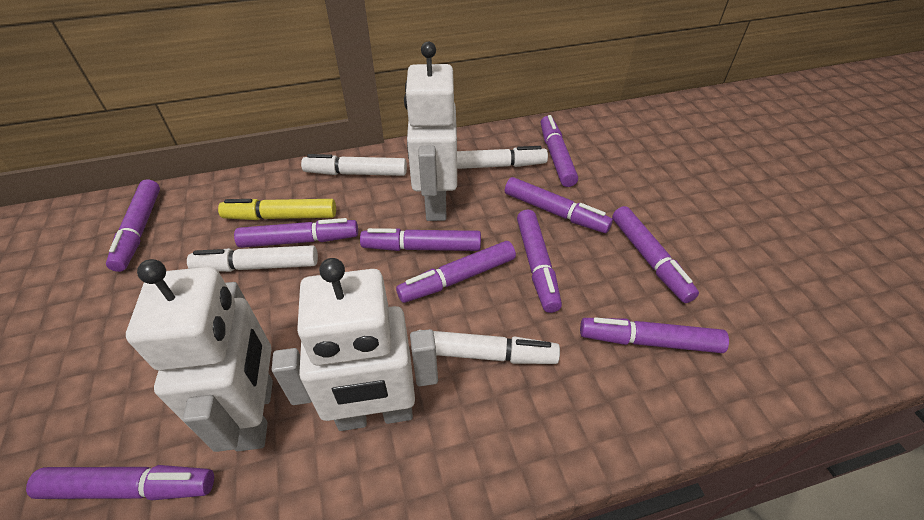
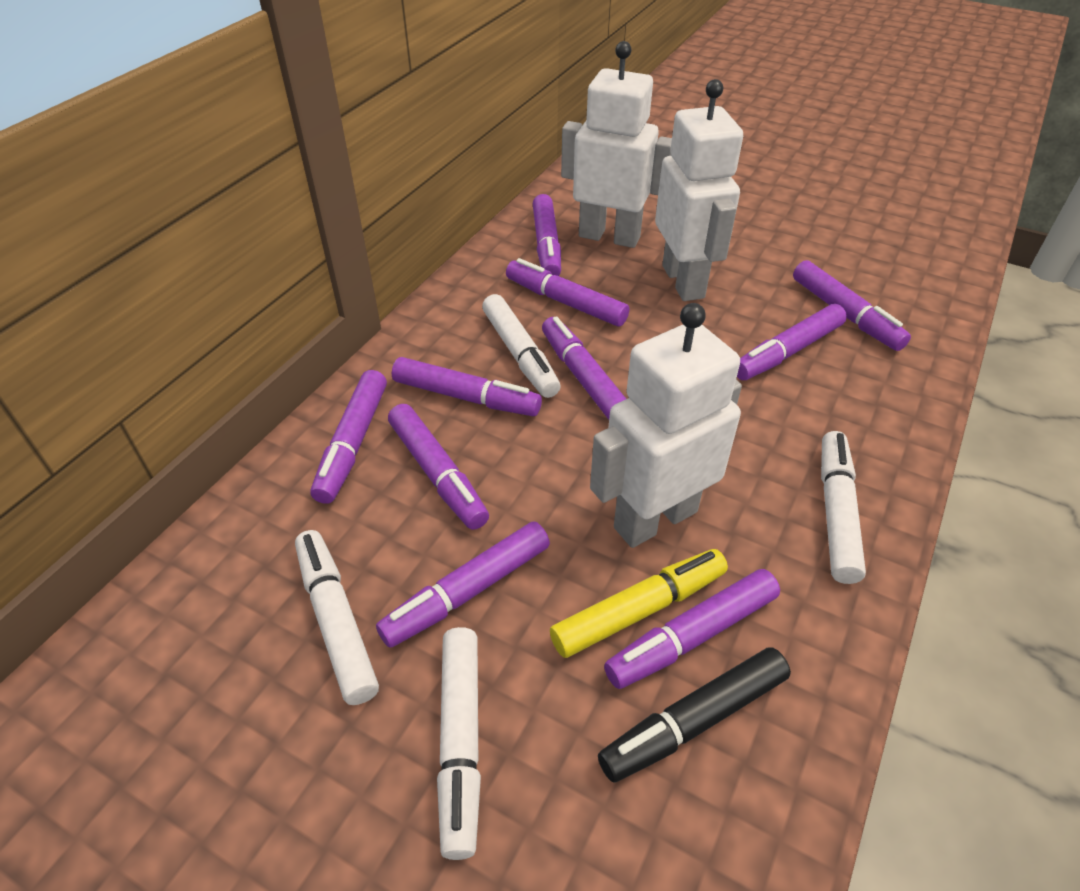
black marker: none = 0 -> [598,647,791,783] = 1

